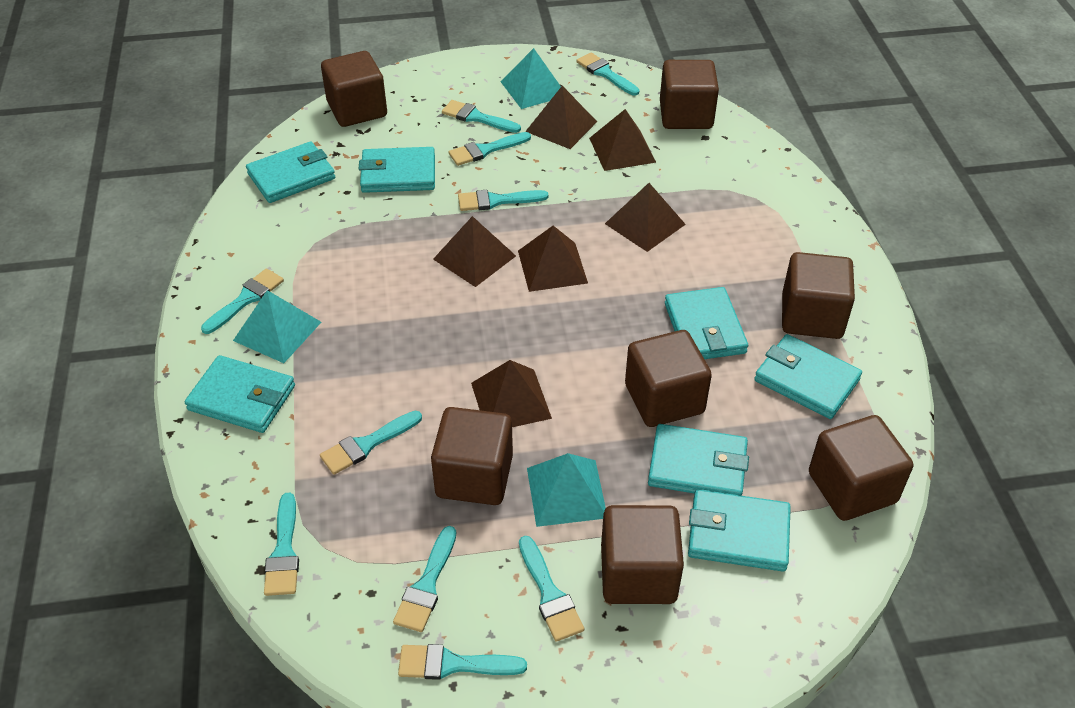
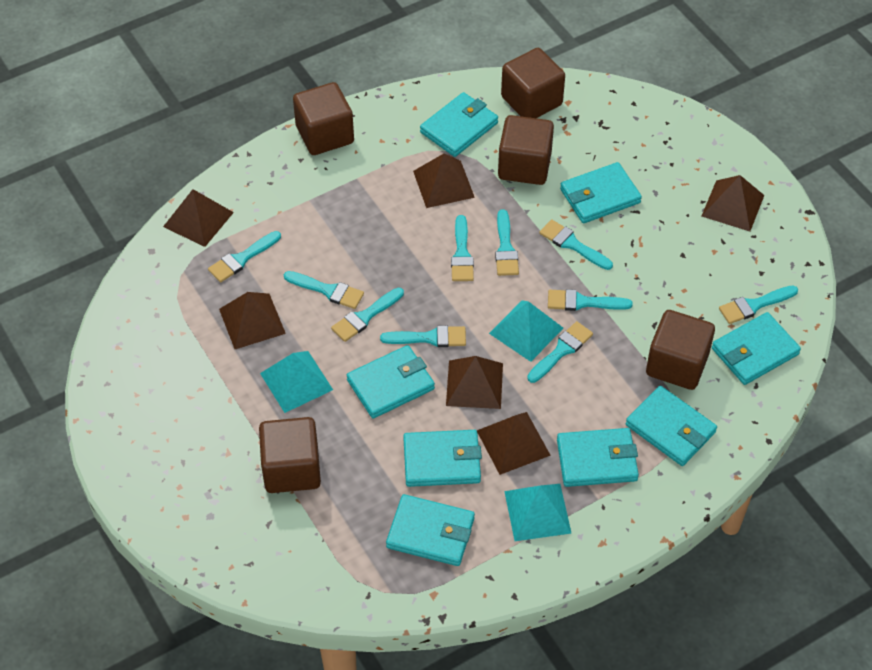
brown cube: [321,51,387,127] [431,407,513,505] [601,505,684,604] [625,330,712,427] [660,60,719,129] [782,252,855,339] [809,415,913,521] = 7 -> [259,417,321,493] [293,82,354,155] [498,115,554,185] [501,48,565,118] [646,310,715,390] = 5
turquoise wallet: [185,355,295,433] [246,141,335,203] [359,147,435,193] [648,424,749,496] [665,287,748,359] [688,489,791,572] [754,334,862,419] = 7 -> [347,345,435,419] [386,494,475,566] [403,430,482,487] [420,92,498,157] [557,428,639,487] [560,162,642,224] [626,386,717,466] [712,312,801,385] = 8

